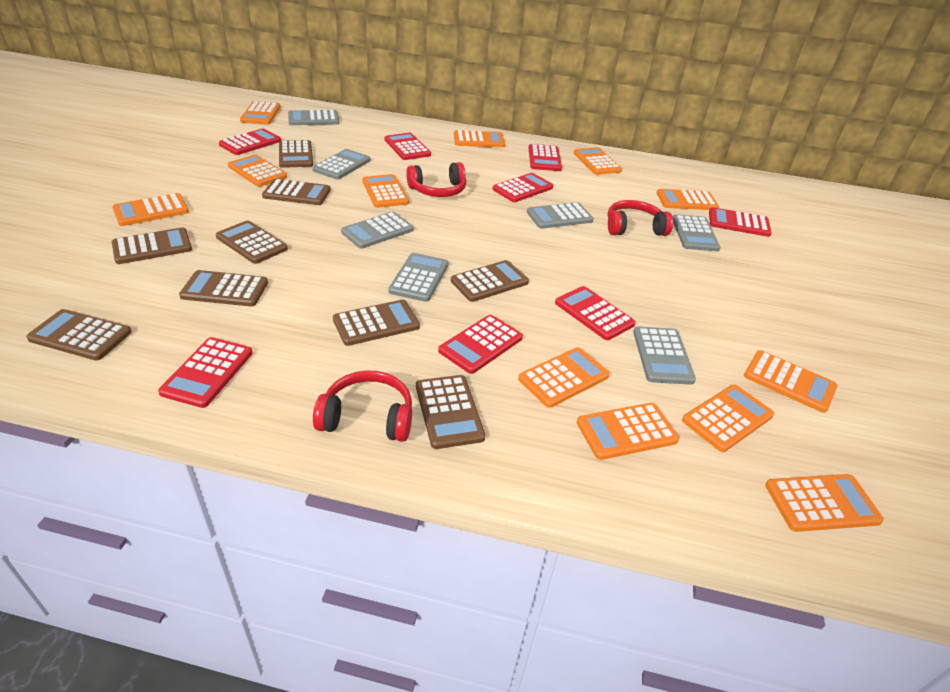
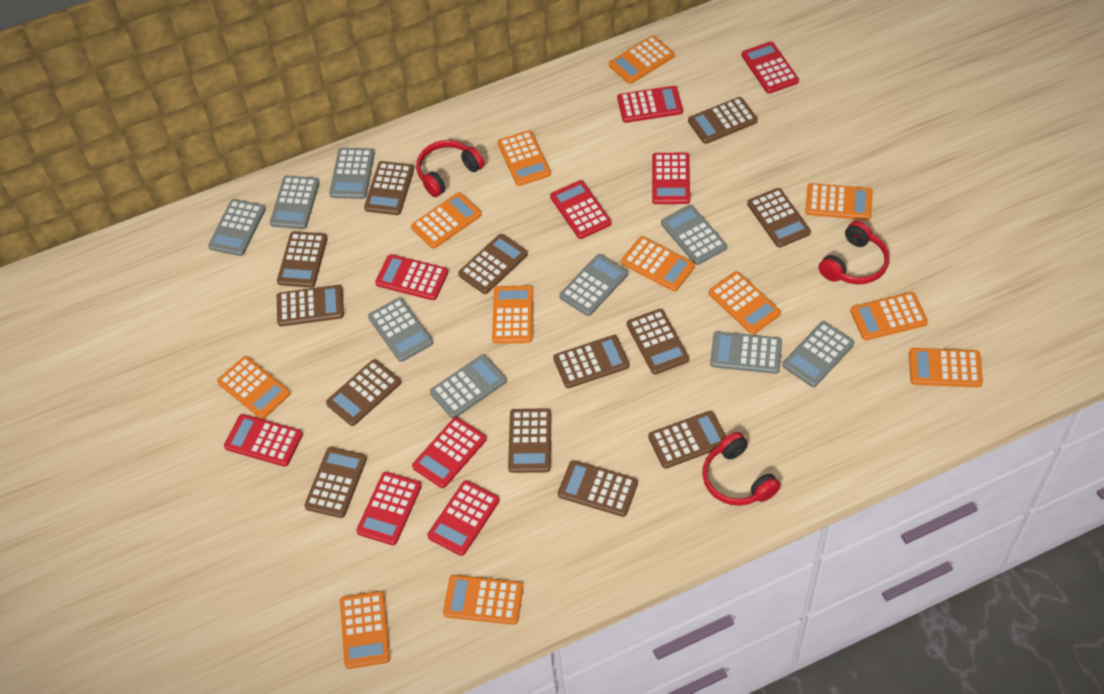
brown calculator: [26,309,132,361] [112,228,192,264] [179,270,268,307] [216,220,288,264] [262,179,331,205] [279,140,313,168] [333,300,420,346] [416,375,485,449] [451,260,529,302] = 9 -> [277,231,328,288] [277,285,344,326] [304,447,367,518] [326,359,401,426] [364,161,414,215] [458,234,528,294] [508,408,552,473] [553,335,630,388] [558,460,638,517] [627,309,689,375] [648,411,726,469] [688,97,758,144] [747,188,811,248] = 13
grey calculator: [288,110,339,125] [312,149,371,179] [341,212,414,249] [388,253,449,302] [527,202,594,229] [633,327,696,385] [673,214,720,251] = 7 -> [208,199,266,256] [270,176,320,229] [329,148,375,199] [368,298,433,362] [430,355,507,418] [559,254,628,316] [661,205,727,265] [710,331,782,374] [782,321,854,387] = 9
red calculator: [158,337,253,408] [219,128,281,155] [384,133,431,160] [438,315,523,374] [493,173,553,202] [528,144,562,171] [555,286,636,340] [709,207,772,237] = 8 -> [224,414,303,467] [356,472,422,545] [375,254,448,300] [412,417,486,488] [427,480,500,556] [550,180,611,239] [617,86,683,123] [652,153,690,204] [741,42,799,94] = 9

